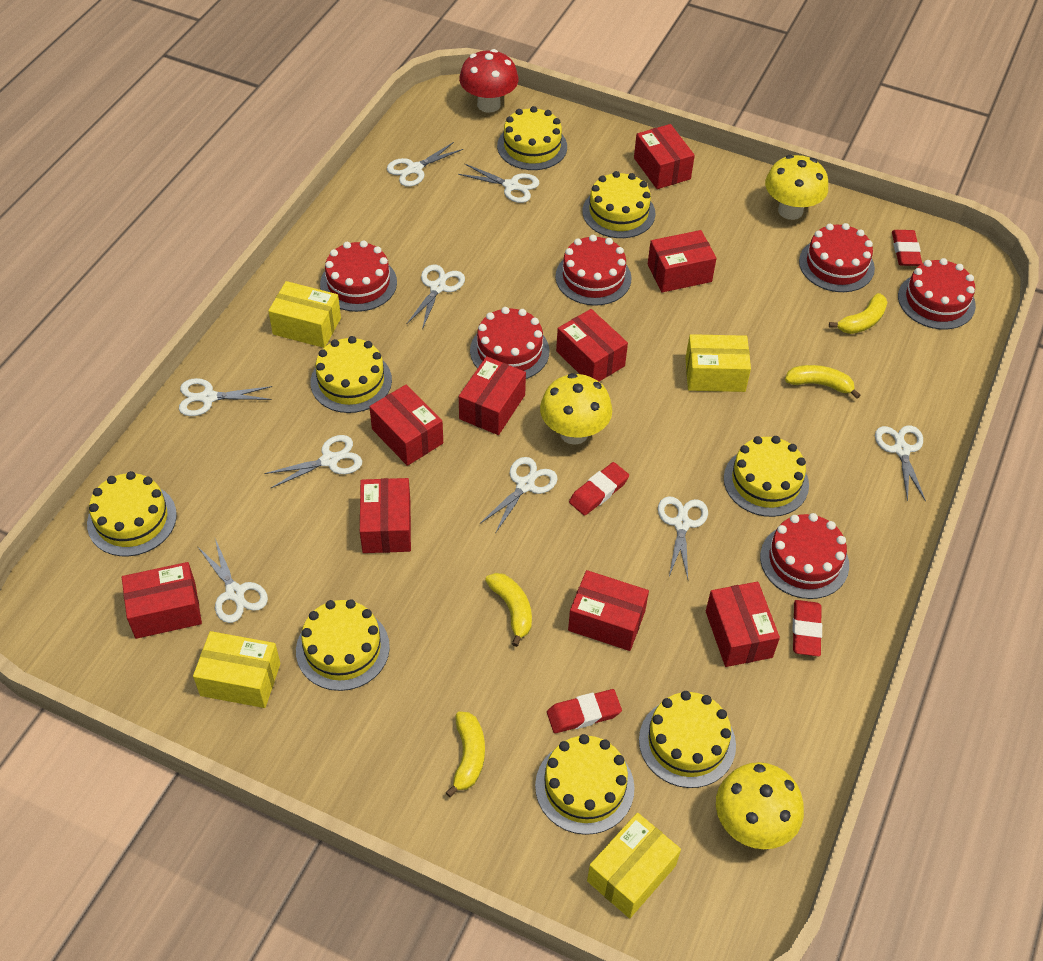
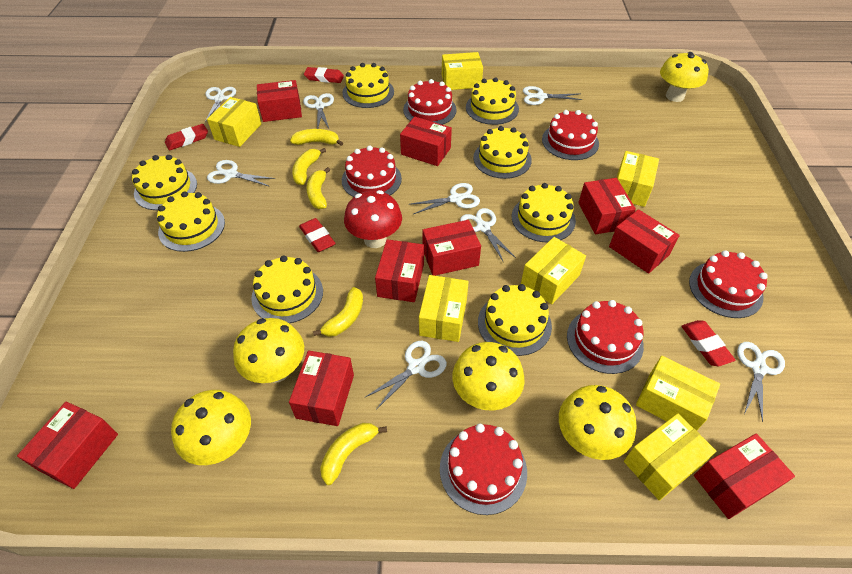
white scissors: [179,378,272,416] [197,539,268,623] [264,435,362,488] [387,142,463,187] [407,265,465,330] [458,164,539,203] [480,457,558,533] [658,496,708,579] [875,425,926,502] = 9 -> [205,87,236,122] [207,160,275,187] [303,93,334,129] [366,341,447,410] [409,183,480,214] [460,208,516,263] [523,86,582,105] [737,342,785,422] = 8
yellow banana: [445,711,485,797] [485,573,532,647] [785,365,861,399] [829,293,888,334] = 4 -> [290,129,343,146] [292,148,326,185] [307,167,330,209] [313,287,363,337] [320,423,387,485] = 5
yellow box: [193,631,280,708] [268,281,341,348] [587,813,681,918] [685,334,751,392] = 4 -> [207,97,261,147] [419,275,469,342] [442,52,483,90] [521,237,586,304] [617,151,659,207] [624,414,716,501] [636,356,720,431] = 7
yellow mushroom: [540,373,612,445] [716,762,804,849] [765,155,828,220] = 3 -> [171,390,251,465] [233,318,304,383] [452,342,525,411] [559,385,637,460] [660,52,709,102] = 5

